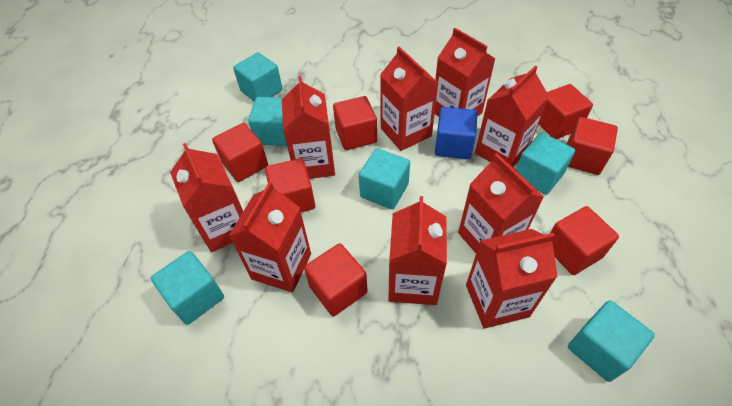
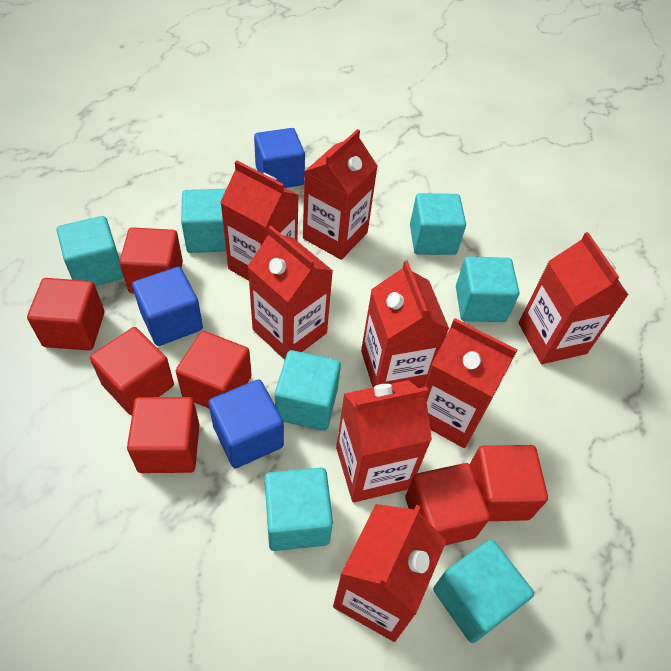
blue cube: [435,107,477,159] = 1 -> [132,267,203,346] [208,379,284,468] [254,128,305,188] = 3
red carton: [170,143,243,252] [229,182,311,293] [282,76,335,179] [380,47,438,151] [388,196,447,305] [435,28,495,117] [458,153,544,253] [466,229,558,329] [475,65,549,167] = 9 -> [220,160,299,281] [247,226,333,360] [303,129,378,260] [333,504,446,642] [336,380,432,503] [361,261,449,388] [424,318,518,448] [518,232,628,364] = 8
turquoise cube: [151,251,224,325] [233,52,283,102] [248,97,287,146] [359,148,410,209] [516,133,575,195] [568,300,655,382] = 6 -> [57,216,124,286] [181,189,226,253] [264,468,333,551] [275,350,341,431] [410,193,466,255] [433,539,534,643] [456,256,519,322] = 7

